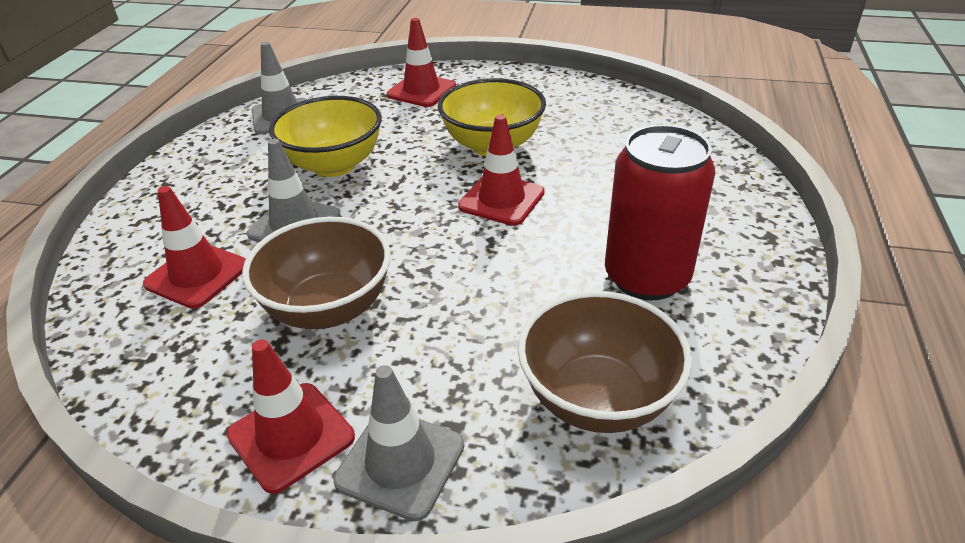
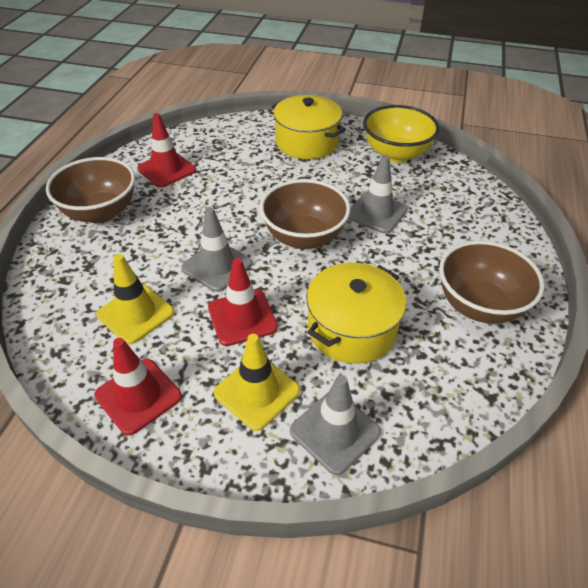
brown bowl: [242,217,391,329] [518,291,692,433] = 2 -> [46,157,135,223] [260,179,350,249] [439,240,545,324] = 3
red can: [605,125,716,300] = 1 -> none = 0
red traffic cone: [143,186,246,309] [226,339,355,494] [387,18,456,107] [458,114,544,226] = 4 -> [94,338,182,436] [137,113,196,188] [208,258,278,346] = 3
yellow bowl: [269,96,382,177] [438,78,546,156] = 2 -> [363,105,439,163] = 1
yellow pot: none = 0 -> [271,95,346,159] [307,263,406,364] = 2
yellow traffic cone: none = 0 -> [96,254,174,344] [214,334,300,431] = 2

